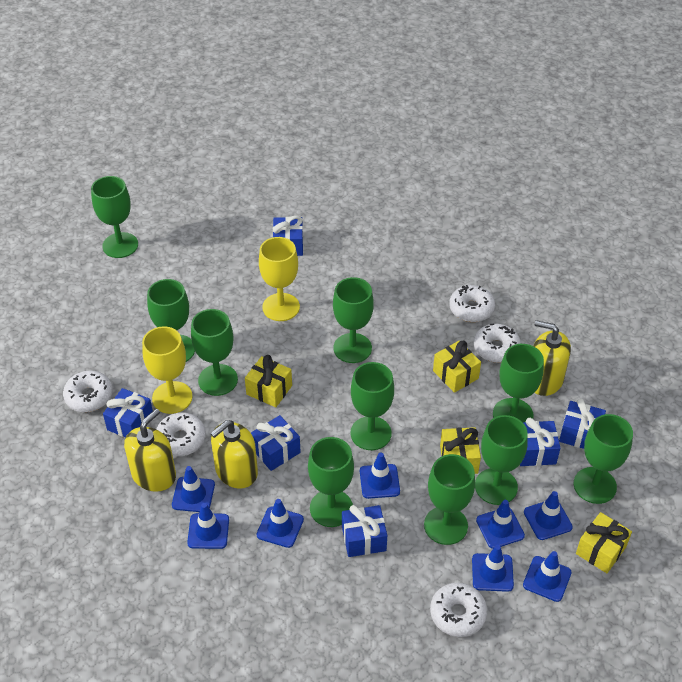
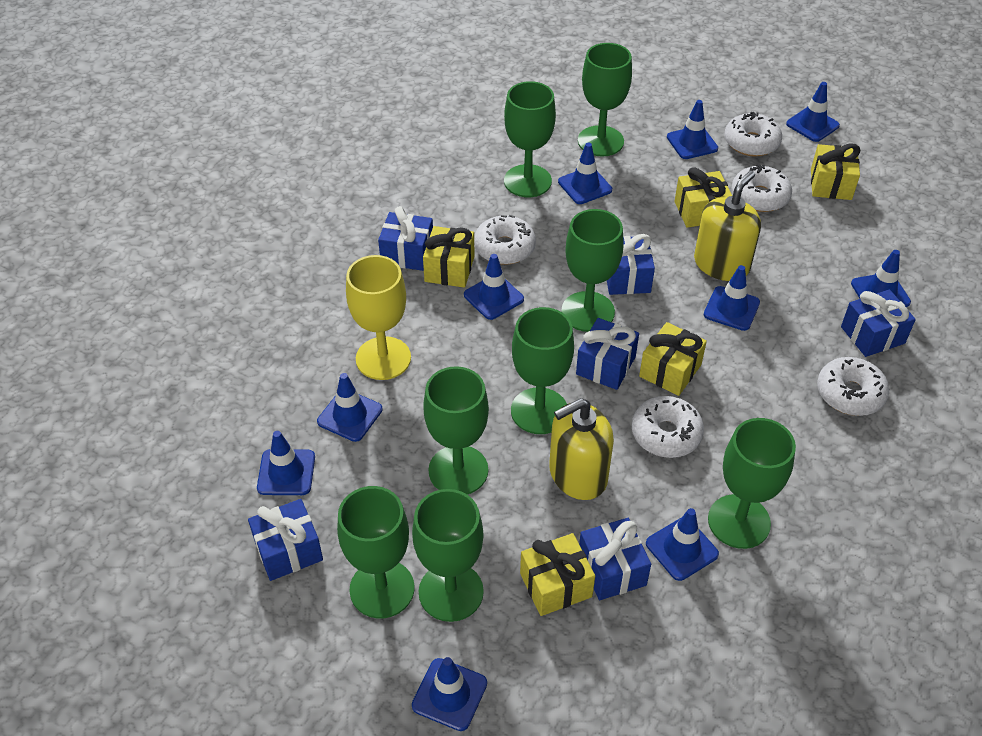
blue traffic cone: [172,466,215,512] [187,503,229,549] [257,499,304,548] [360,453,400,499] [472,545,514,592] [476,500,525,549] [523,551,572,602] [524,491,573,540] = 8 -> [257,431,315,495] [317,373,382,442] [412,657,487,731] [464,254,524,320] [558,143,612,204] [646,508,719,581] [667,100,718,159] [704,265,760,331] [786,82,840,142] [851,250,911,307] = 10
green goblet: [91,176,138,258] [147,279,195,362] [191,309,238,396] [308,437,354,527] [333,277,374,363] [350,362,394,450] [424,454,475,545] [475,415,528,505] [493,344,544,422] [574,414,633,504] = 10 -> [337,486,414,619] [412,489,484,622] [423,366,489,494] [504,81,556,197] [511,307,574,434] [561,209,624,332] [578,43,632,157] [708,418,796,549] = 8
yellow gift: [245,355,292,407] [433,341,481,393] [440,427,481,474] [576,512,632,573] = 4 -> [423,226,475,288] [520,533,595,616] [639,322,707,396] [674,167,732,228] [811,143,860,200] = 5
yellow goblet: [142,326,192,414] [259,237,300,321] = 2 -> [346,255,411,380] = 1
yellow soap dispenser: [124,409,176,492] [210,420,258,489] [533,320,571,396] = 3 -> [549,398,614,500] [694,171,761,281] = 2

